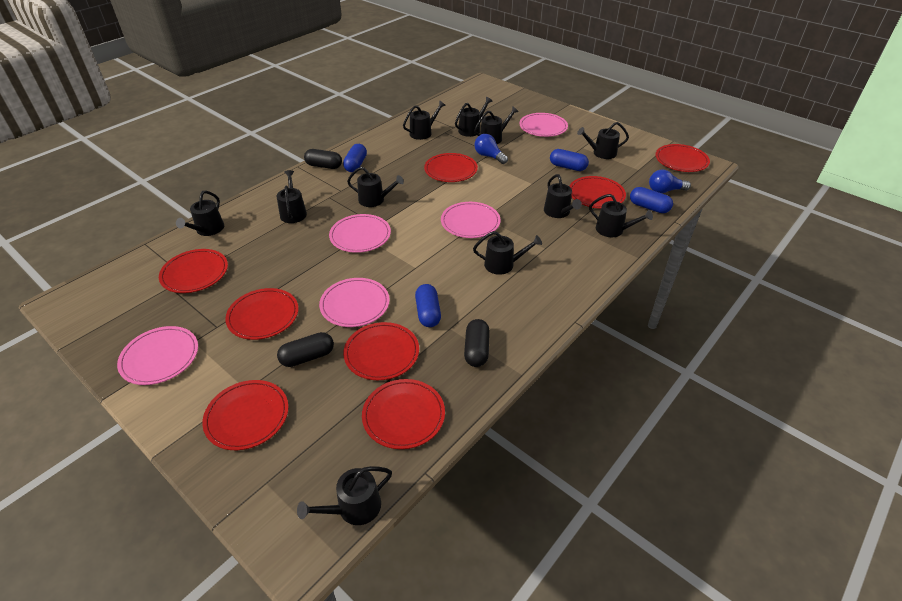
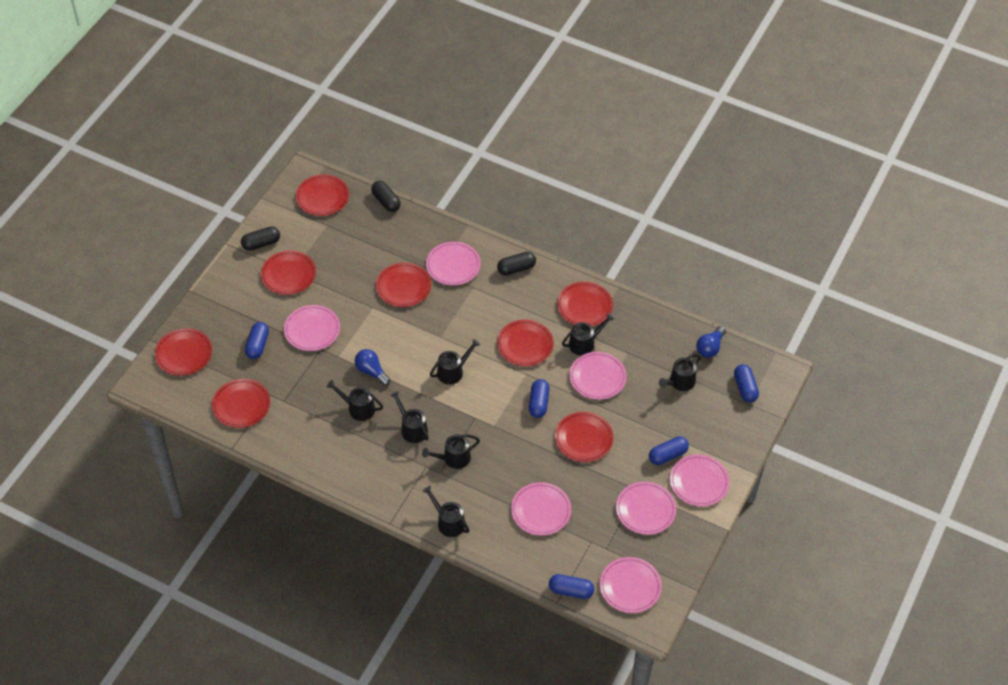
black watering can: [176,191,224,236] [277,170,307,223] [297,466,392,525] [347,167,404,207] [403,100,446,140] [455,97,493,137] [473,231,542,275] [474,106,519,144] [544,174,582,218] [577,122,629,159] [589,194,653,237] = 11 -> [327,380,383,421] [390,391,429,443] [422,434,480,469] [422,486,469,537] [430,339,480,385] [562,313,614,356] [659,354,701,391] = 7
blue capsule: [343,144,367,172] [415,284,441,327] [550,149,589,171] [630,187,673,213] = 4 -> [245,322,269,359] [529,379,549,418] [549,574,594,599] [649,436,689,465] [734,364,759,402] = 5
pink plate: [117,326,198,385] [319,278,390,327] [329,214,391,253] [441,202,501,238] [519,113,568,137] = 5 -> [284,305,340,351] [426,242,481,285] [511,482,571,536] [569,352,627,400] [600,557,662,613] [616,482,676,535] [670,454,730,506] = 7

